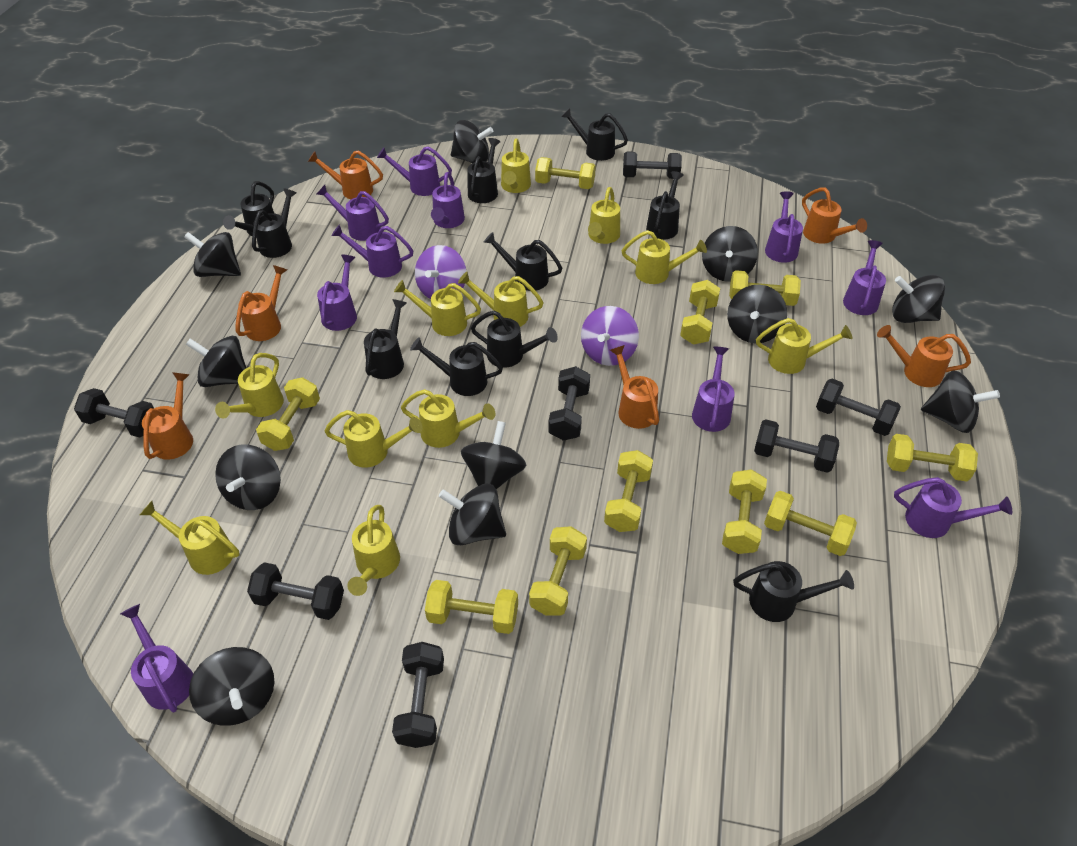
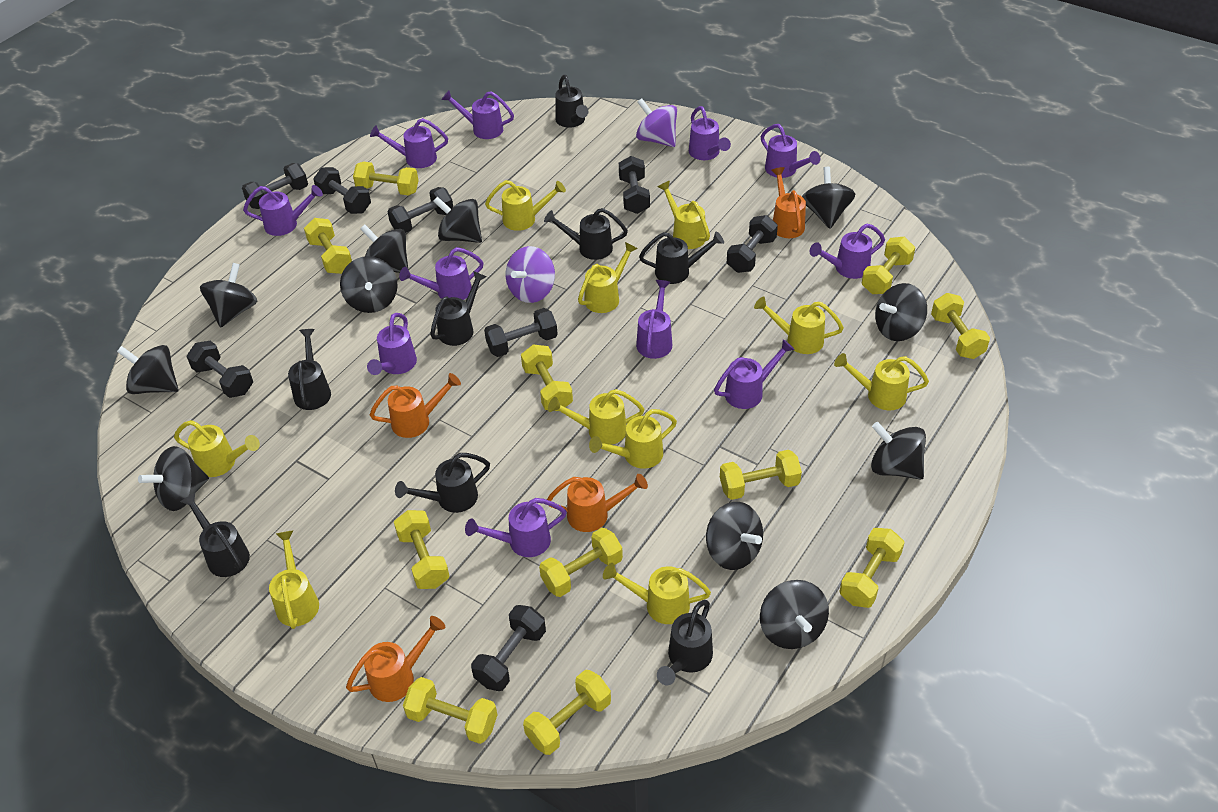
black dumbbell: [74,388,154,438] [247,562,344,620] [392,642,444,748] [549,366,590,441] [623,151,682,179] [754,419,839,473] [816,379,901,436] = 7 -> [187,341,253,398] [242,163,308,209] [313,167,371,214] [387,187,453,233] [471,605,546,691] [484,308,558,357] [619,156,650,214] [727,215,778,273] = 8
black watering can: [223,181,274,236] [252,188,296,258] [364,299,407,379] [410,337,503,396] [468,138,501,203] [471,310,558,368] [483,232,562,291] [561,108,628,161] [646,171,684,240] [733,561,854,622] = 10 -> [180,493,250,577] [288,329,331,410] [395,453,490,513] [430,271,487,346] [544,208,628,260] [555,75,589,128] [639,232,724,284] [657,600,713,685] = 8
orange watering can: [142,372,193,460] [236,265,287,341] [308,151,383,199] [610,345,659,429] [802,187,867,244] [877,325,971,387] = 6 -> [346,616,445,702] [370,373,461,438] [547,474,648,532] [771,167,806,238] = 4
purple watering can: [120,604,193,712] [317,185,389,241] [317,254,357,331] [332,224,413,278] [377,146,452,196] [431,172,465,228] [692,346,735,432] [765,191,803,263] [843,240,886,315] [894,477,1012,538] = 10 -> [243,185,323,236] [367,313,417,375] [370,118,448,168] [399,247,484,300] [442,90,514,139] [465,498,567,557] [636,280,672,359] [689,106,731,160] [714,339,795,409] [761,124,820,178] [810,224,885,279] = 11
yellow dumbbell: [256,377,320,451] [425,580,518,634] [529,526,587,616] [535,157,596,189] [604,450,653,532] [680,280,720,345] [722,469,767,554] [729,270,801,306] [764,491,857,556] [887,434,978,482] = 10 -> [304,218,352,274] [353,162,419,196] [394,510,450,589] [403,677,498,744] [521,345,573,411] [523,670,611,755] [539,528,623,597] [720,450,802,500] [839,528,905,608] [861,237,915,294] [931,293,990,359] = 11
yellow watering can: [140,501,240,575] [215,353,284,419] [324,410,423,468] [347,505,400,596] [394,280,481,336] [401,389,495,448] [458,272,544,327] [501,139,531,193] [588,187,620,244] [622,230,707,284] [756,318,852,374] = 11 -> [174,420,260,477] [269,530,319,629] [485,180,566,231] [548,389,644,445] [578,242,638,313] [589,409,677,469] [603,563,711,624] [658,181,710,249] [754,296,844,354] [834,353,929,410] = 10

